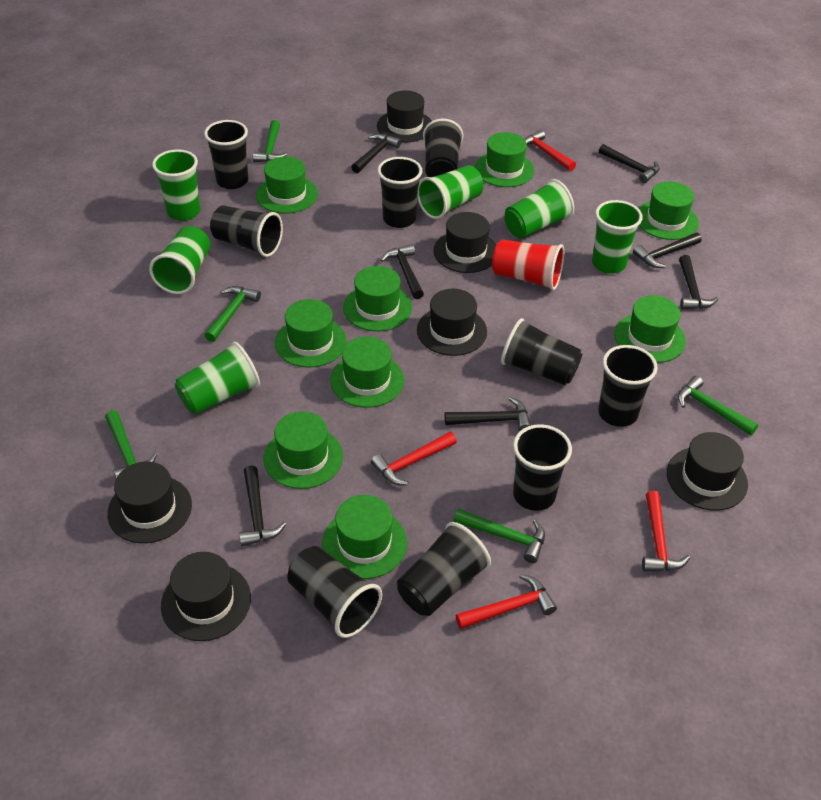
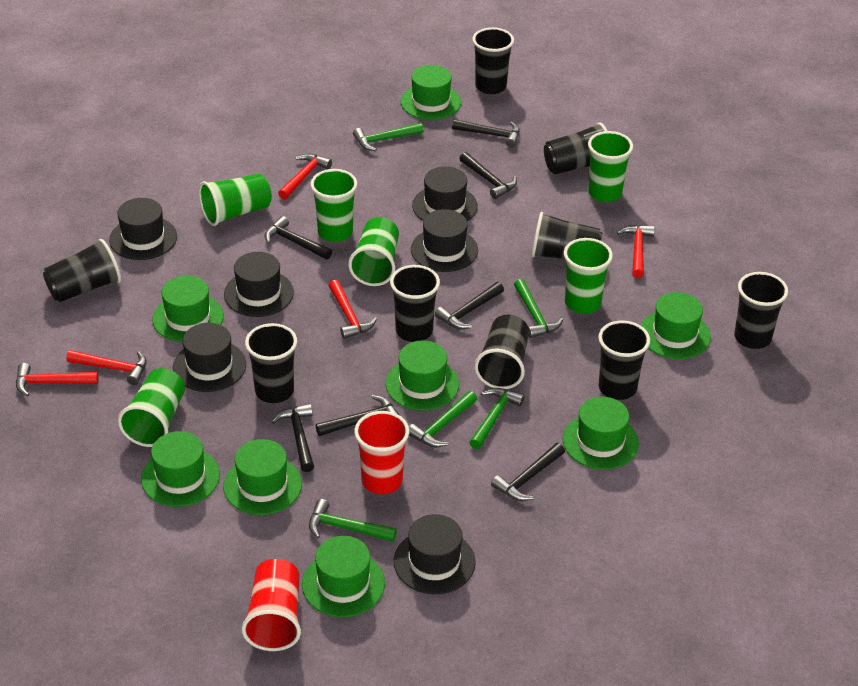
green hat: [256,156,318,213] [264,411,343,489] [275,299,347,368] [322,495,407,579] [330,336,404,408] [343,266,412,331] [475,132,534,187] [614,295,686,363] [638,181,699,240] = 9 -> [141,431,220,507] [152,275,224,342] [223,439,302,515] [302,536,385,617] [385,341,459,411] [401,65,461,120] [563,397,639,470] [641,292,711,359] = 8
red cup: [492,240,564,290] = 1 -> [241,559,301,651] [354,411,409,494] = 2
red hammer: [371,432,457,485] [456,574,557,629] [525,130,576,171] [642,491,690,571] = 4 -> [16,363,99,397] [66,350,147,385] [278,154,332,200] [328,280,377,339] [617,225,655,278] = 5

